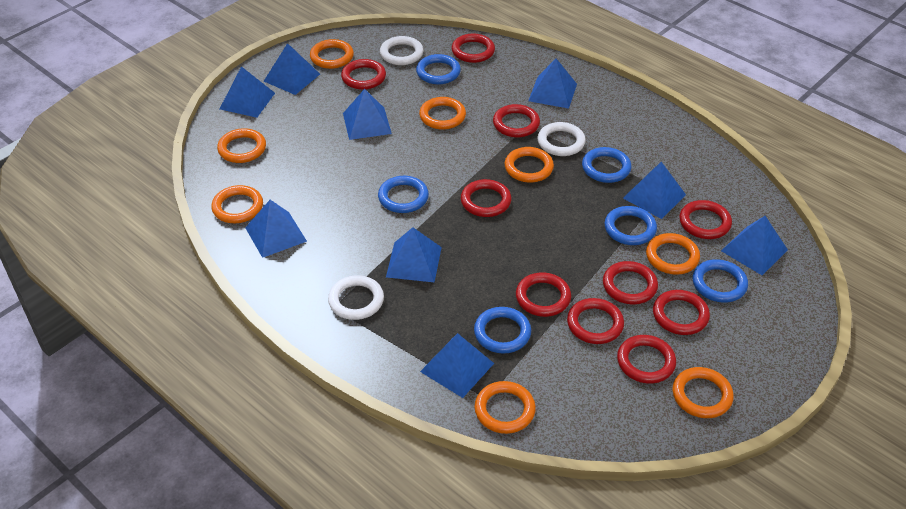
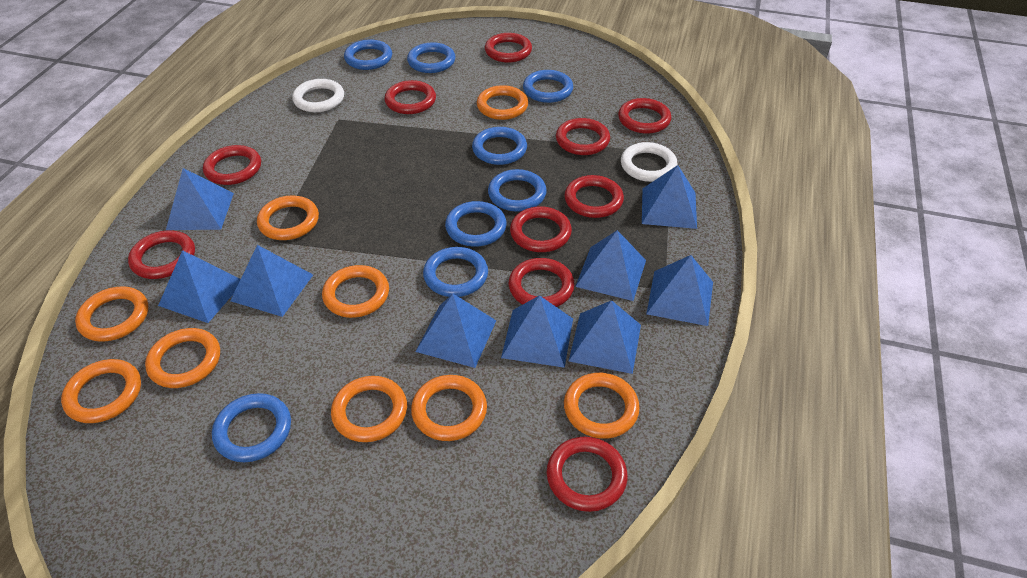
blue ring: [378,176,429,213] [416,54,461,84] [474,307,531,353] [582,147,632,183] [604,206,657,245] [693,259,748,303] = 6 -> [212,393,291,462] [344,40,392,70] [407,42,455,73] [423,247,488,297] [445,201,507,247] [472,127,527,165] [488,169,547,212] [523,70,573,103] = 8
orange ring: [211,185,263,223] [217,128,266,163] [310,39,354,69] [419,97,466,130] [474,381,536,434] [505,147,554,183] [646,233,700,275] [672,367,734,418] = 8 -> [61,359,141,423] [75,286,148,342] [145,328,220,388] [257,195,319,240] [322,265,389,318] [331,376,407,442] [411,375,487,441] [477,85,528,120] [564,373,640,439] = 9
white ring: [328,275,384,320] [380,36,423,65] [537,122,586,156] = 3 -> [292,79,344,112] [621,142,677,182] = 2

